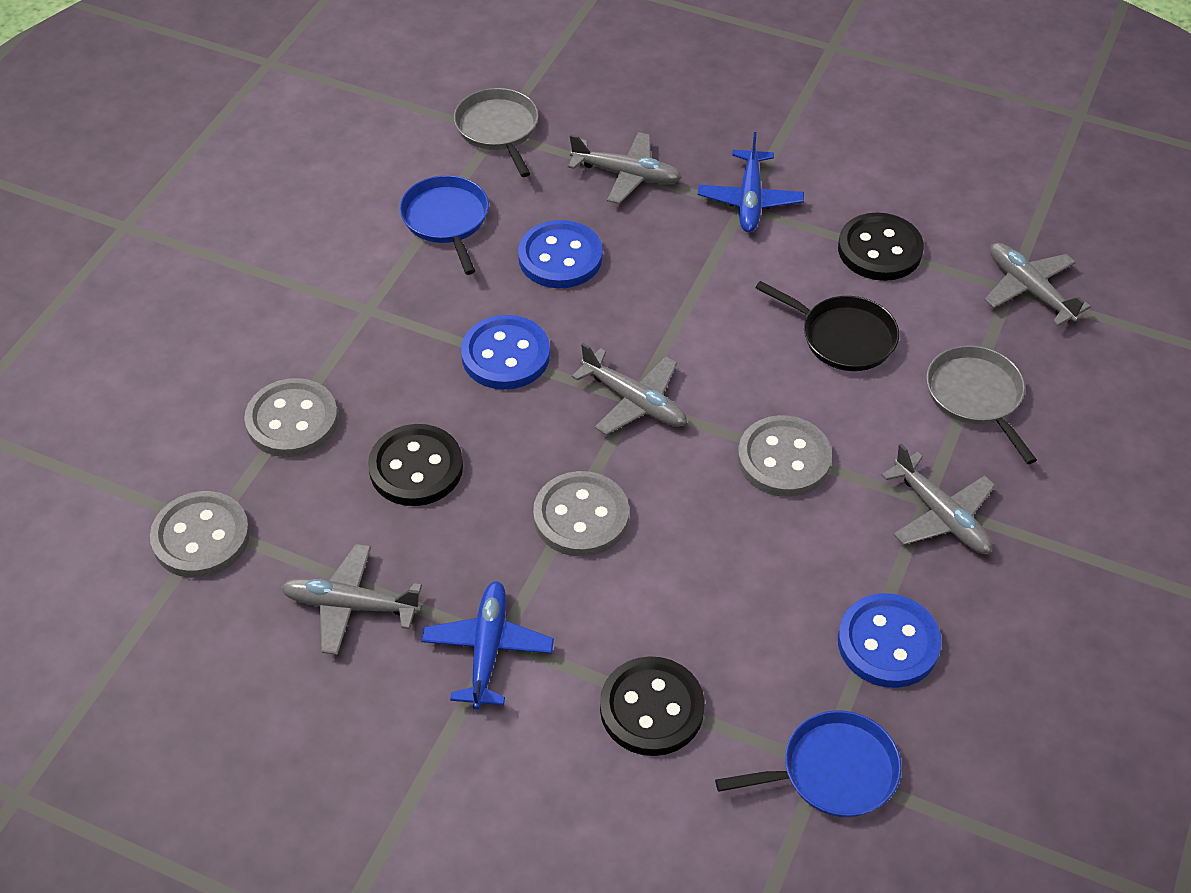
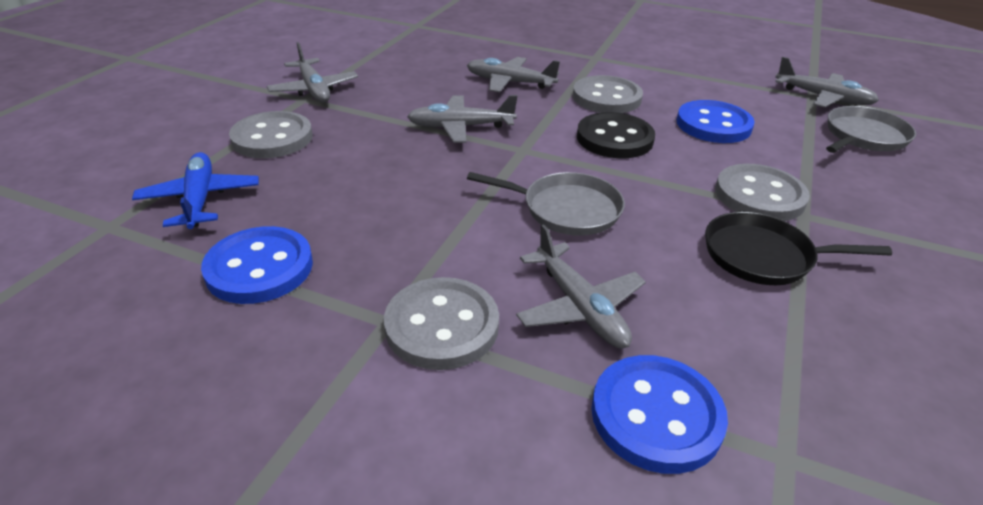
black button: [368,424,463,506] [600,656,705,756] [838,213,924,281] = 3 -> [577,112,655,158] = 1
blue pan: [400,175,489,275] [715,710,902,817] = 2 -> none = 0
blue plane: [421,581,554,710] [698,132,804,232] = 2 -> [132,152,259,229] = 1

